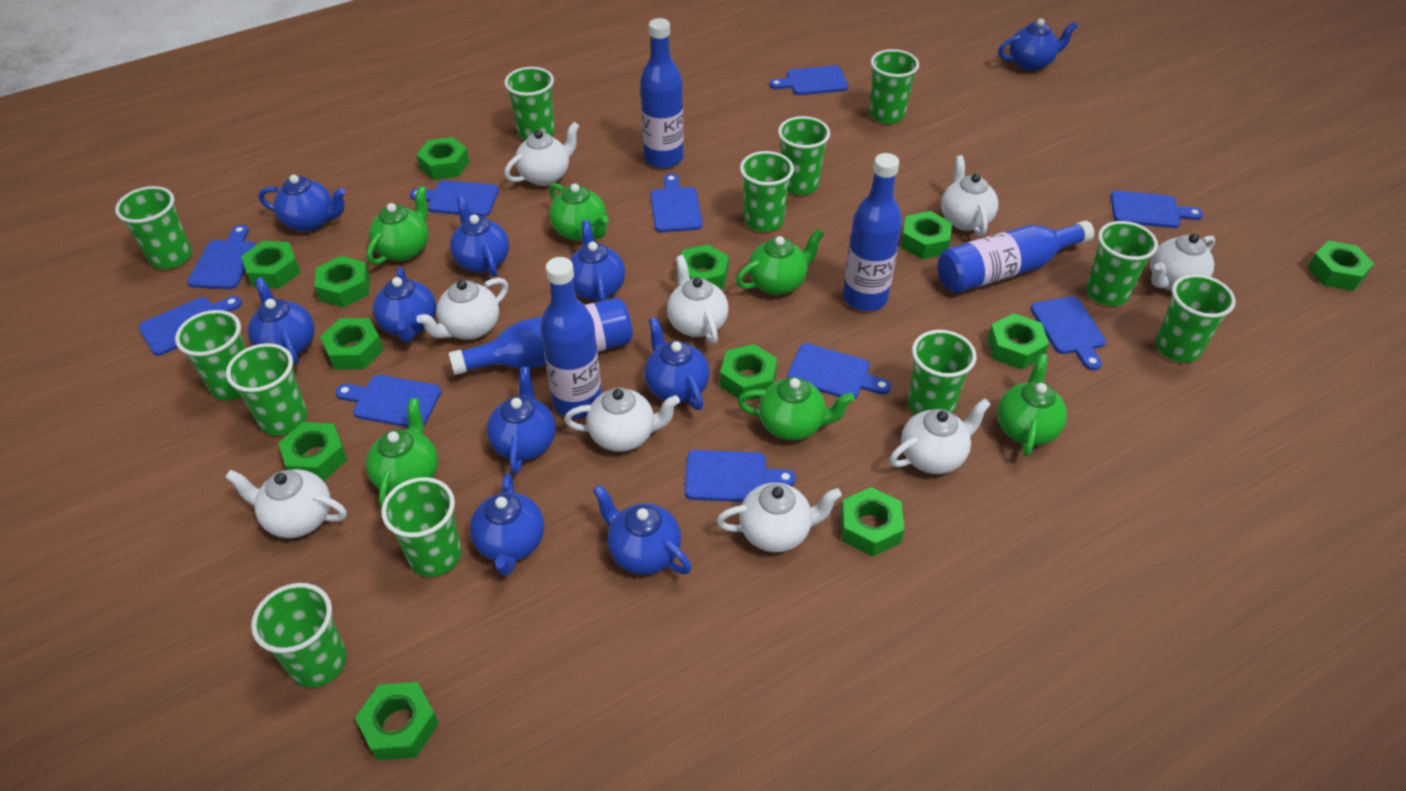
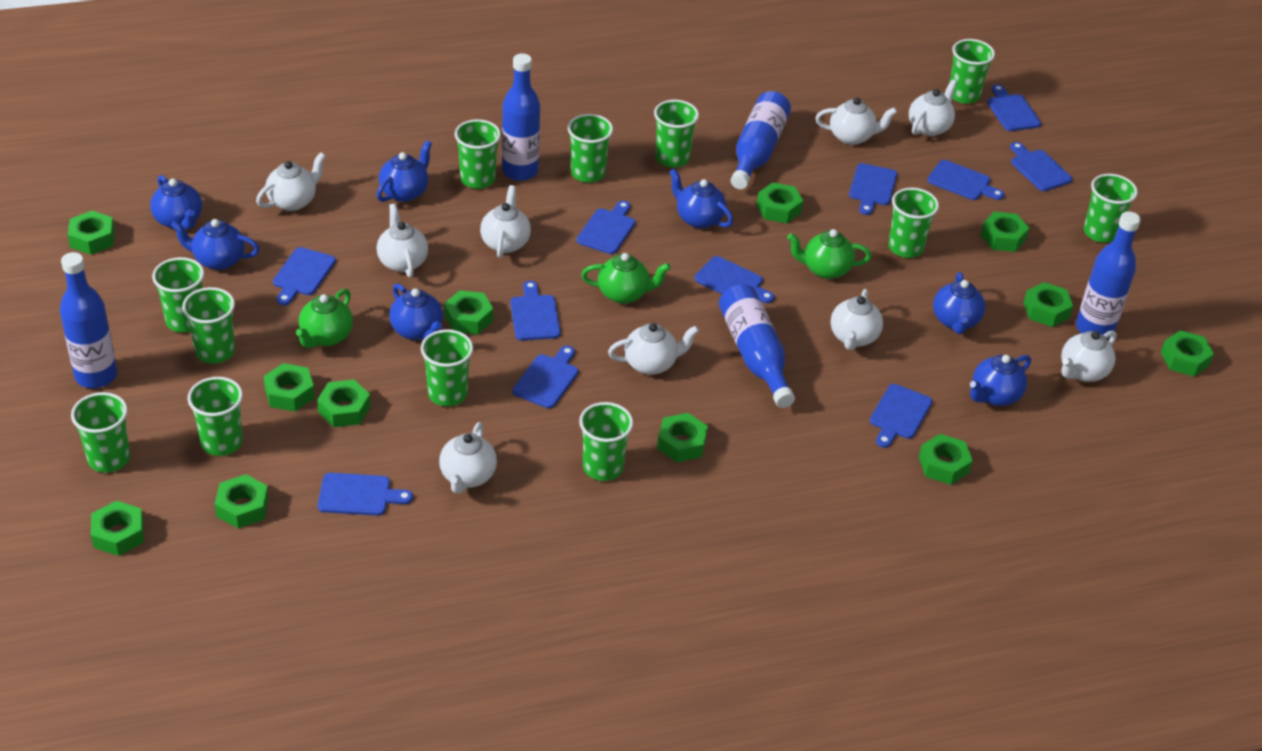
blue cutting board: [138,296,242,356] [187,225,256,289] [335,375,441,427] [410,180,499,217] [650,174,703,232] [685,450,796,502] [769,66,848,95] [787,343,891,399] [1030,296,1106,371] [1110,191,1203,228] = 10 -> [273,247,336,306] [318,473,413,516] [510,281,561,341] [512,346,578,408] [577,201,635,254] [695,256,774,303] [849,163,897,215] [870,384,932,448] [927,160,1004,200] [987,84,1041,131] [1010,142,1072,191] = 11
blue teapot: [248,277,315,364] [258,175,346,232] [373,267,436,342] [450,197,509,277] [470,473,544,576] [487,367,556,474] [569,220,625,302] [593,485,691,575] [644,317,710,410] [998,19,1078,71] = 10 -> [150,175,202,230] [171,219,260,270] [376,141,432,202] [389,283,443,340] [669,168,733,229] [933,272,985,334] [970,355,1031,406] = 7
green teapot: [366,398,438,507] [367,186,428,265] [549,183,609,241] [736,229,824,295] [738,377,854,441] [997,354,1067,457] = 6 -> [296,289,353,348] [581,253,671,304] [787,229,871,279] = 3

